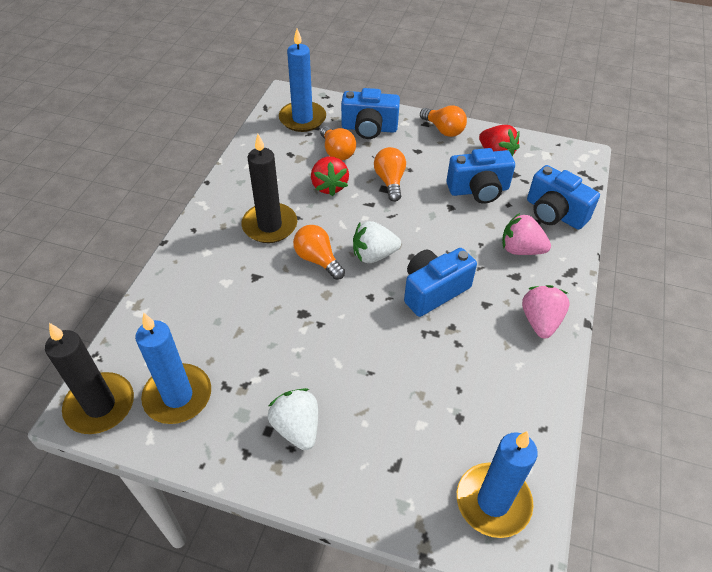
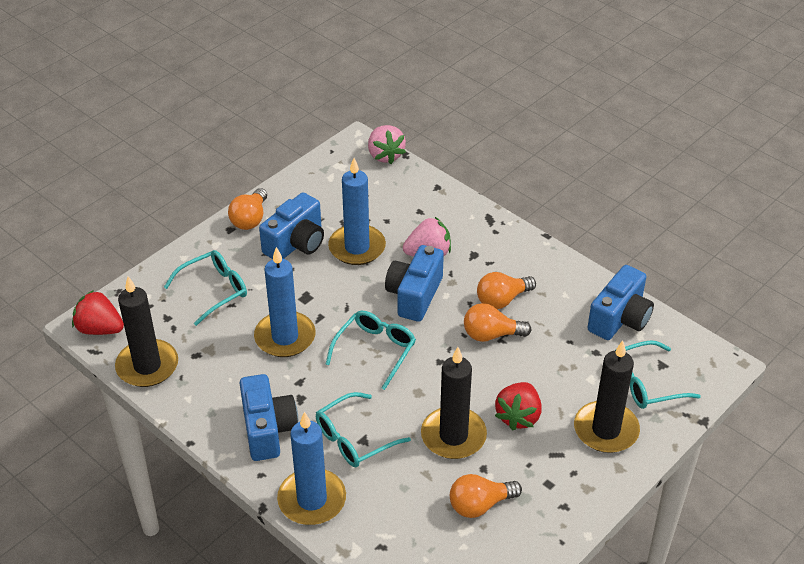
black candle: [45,323,134,434] [242,134,297,243] = 2 -> [115,276,178,387] [421,347,487,459] [574,341,640,453] = 3
turquoise glasses: none = 0 -> [164,250,247,326] [316,392,411,467] [326,311,416,390] [625,340,701,409] = 4
white strawberry: [268,388,318,450] [353,221,401,263] = 2 -> none = 0

